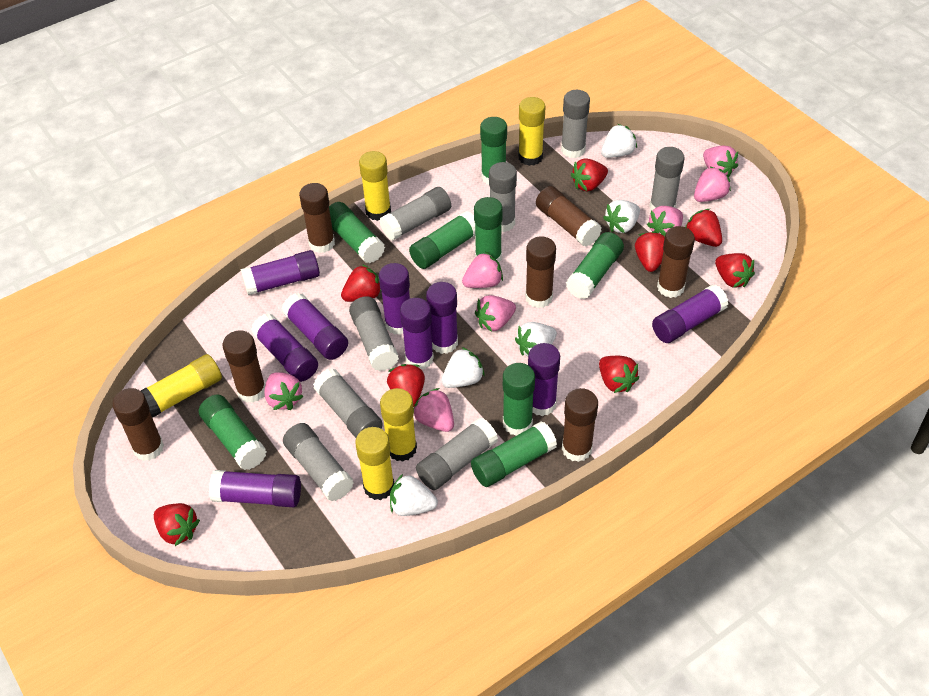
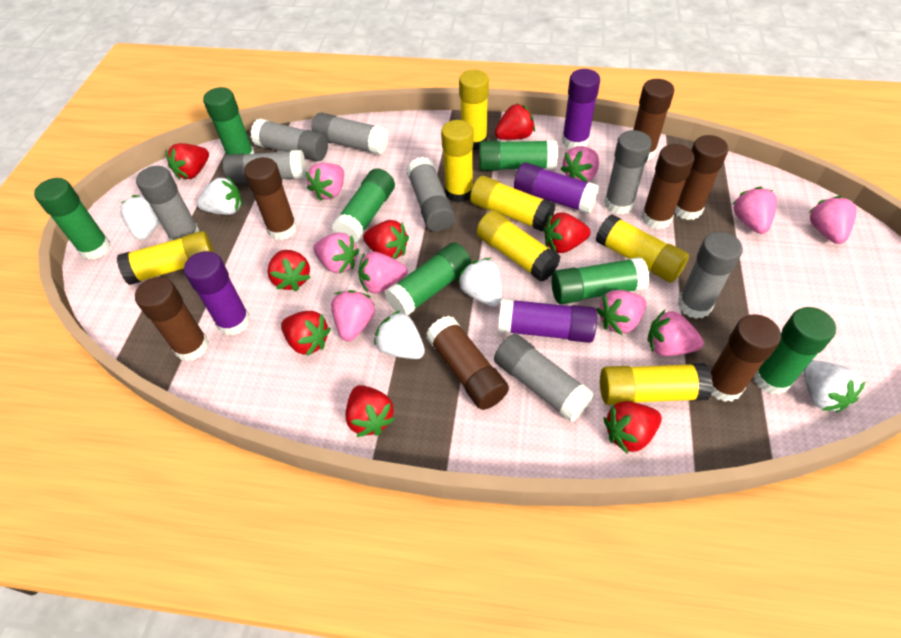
green glue stick: [199,395,267,470] [329,202,385,263] [409,211,475,269] [471,421,557,487] [474,197,503,264] [480,117,507,184] [503,363,535,436] [566,232,624,299] = 8 -> [34,178,111,260] [203,87,255,155] [332,168,395,243] [385,242,472,315] [479,140,558,171] [551,257,649,304] [754,307,836,395] = 7
pink strawberry: [264,372,304,410] [414,388,454,432] [462,252,503,288] [475,295,516,332] [647,206,683,235] [694,166,731,202] [703,146,738,177] = 7 -> [306,163,344,201] [313,233,359,274] [331,290,375,341] [358,252,408,293] [561,146,599,182] [596,290,646,335] [647,310,704,356] [733,187,777,234] [808,196,857,244] = 9
purple glue stick: [209,470,301,507] [241,250,320,295] [251,313,318,382] [282,293,348,360] [379,263,410,335] [400,298,434,369] [426,282,458,354] [528,343,560,416] [652,284,728,343] = 9 -> [184,251,250,335] [498,298,597,343] [514,162,599,214] [562,69,600,149] = 4
yellow glue stick: [141,354,222,418] [355,427,394,500] [359,151,391,221] [380,388,417,462] [518,97,545,166] = 5 -> [117,231,214,285] [441,120,474,203] [459,70,489,150] [470,176,556,232] [476,211,560,282] [595,214,689,282] [600,363,713,405] = 7

